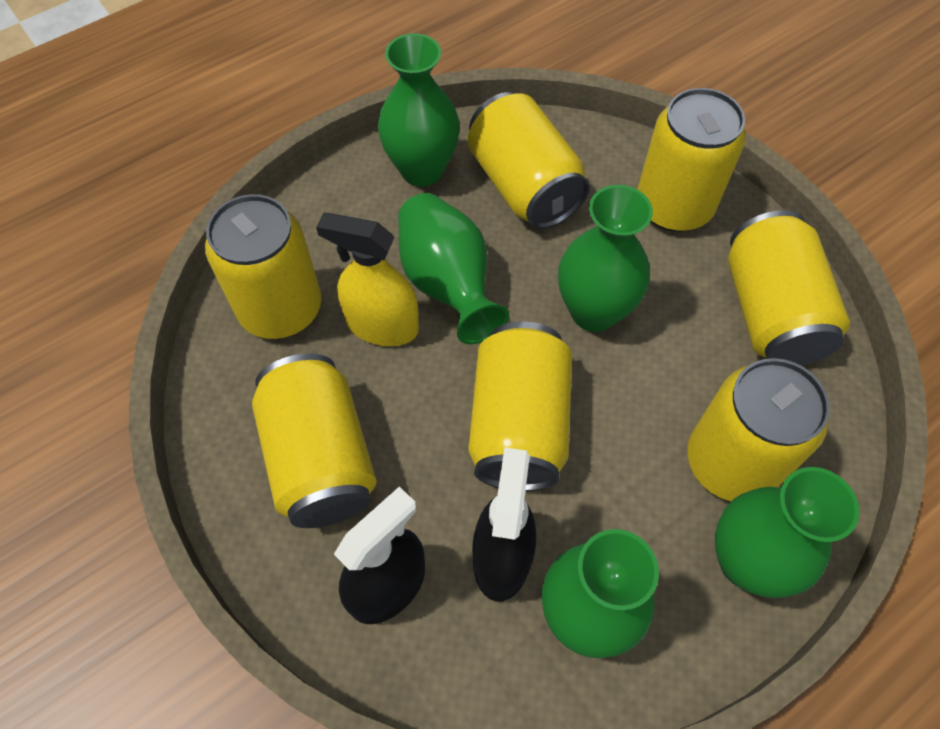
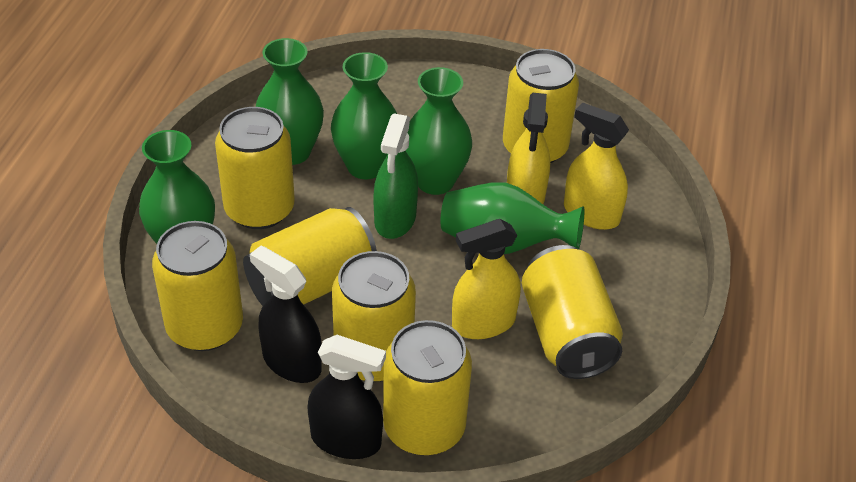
green spray bottle: none = 0 -> [374,113,418,239] = 1
yellow spray bottle: [316,213,419,346] = 1 -> [452,219,521,339] [507,93,550,204] [564,102,629,230] = 3

